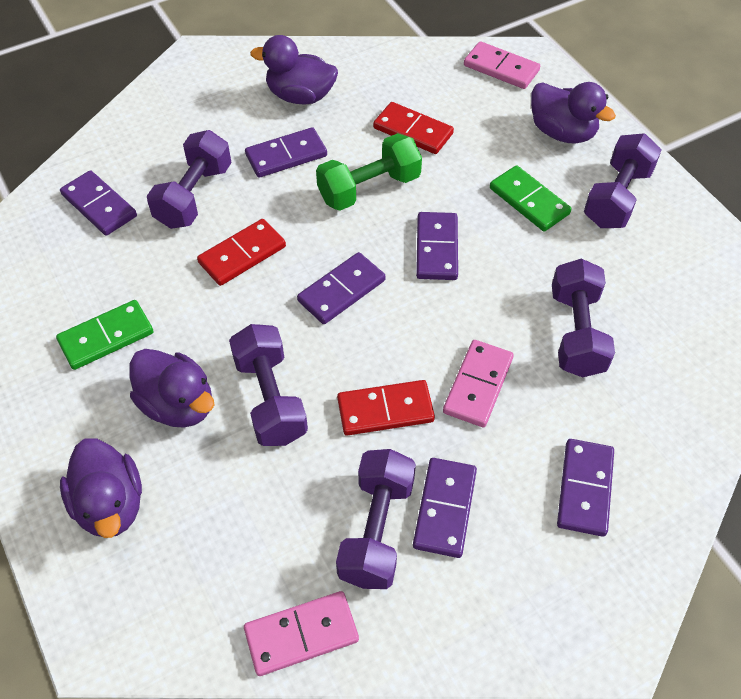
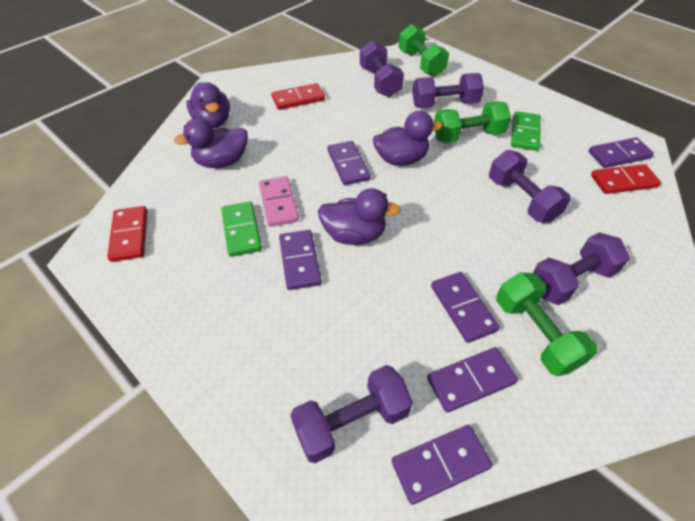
green dumbbell: [316,133,422,211] = 1 -> [399,24,449,77] [434,101,511,143] [496,273,597,376] = 3
pink domino: [244,591,359,676] [443,340,514,427] [464,41,540,89] = 3 -> [259,176,299,227] = 1

